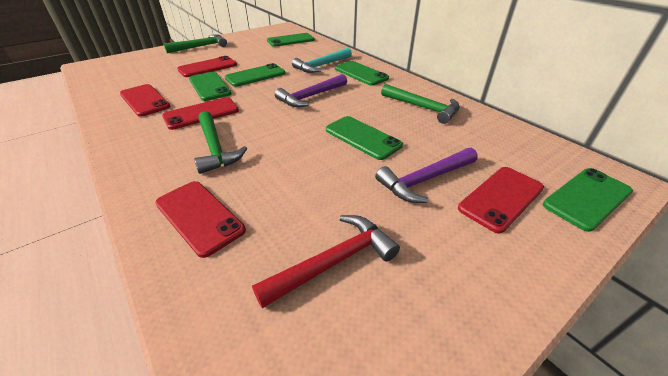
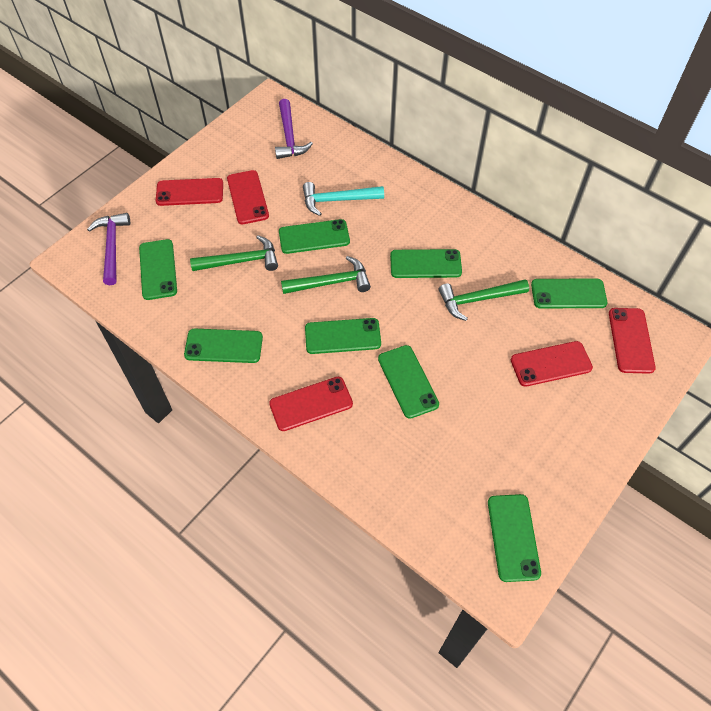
green phone: [189,72,232,101] [225,63,286,87] [267,33,315,47] [326,116,403,160] [335,61,389,86] [543,168,633,232] = 6 -> [139,239,177,300] [184,328,263,363] [279,219,350,254] [305,318,381,354] [378,345,439,419] [390,249,462,278] [488,494,541,582] [531,278,607,308] = 8
red hammer: [252,215,400,309] = 1 -> none = 0

